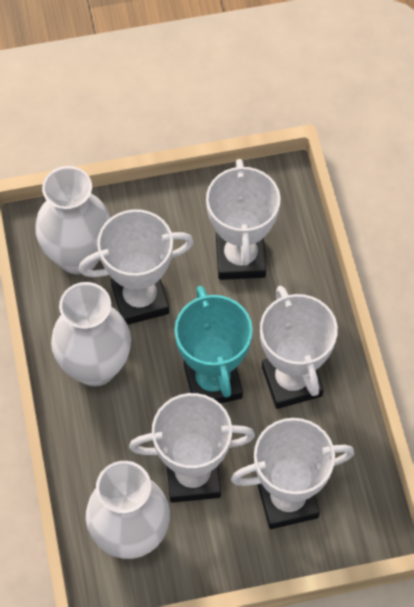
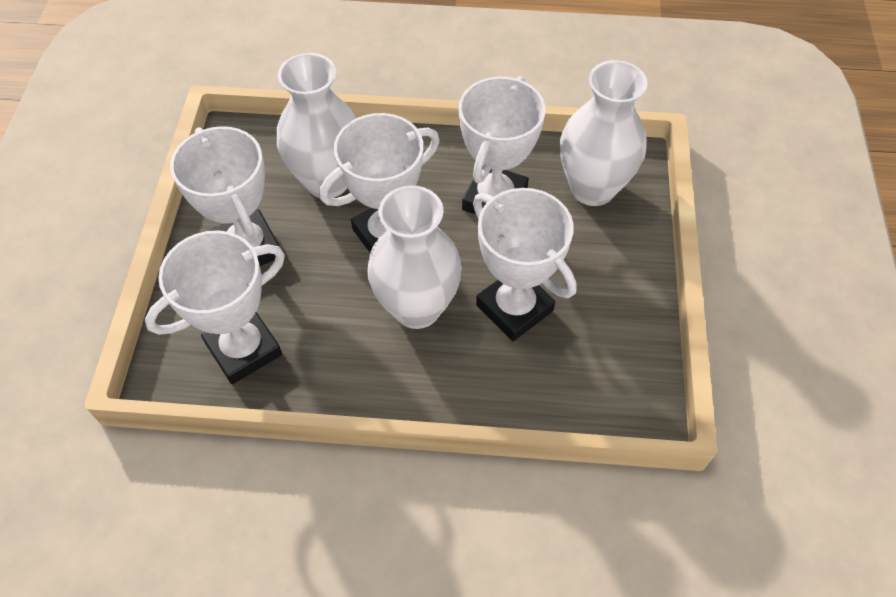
turquoise trophy: [175,286,253,404] = 1 -> none = 0

